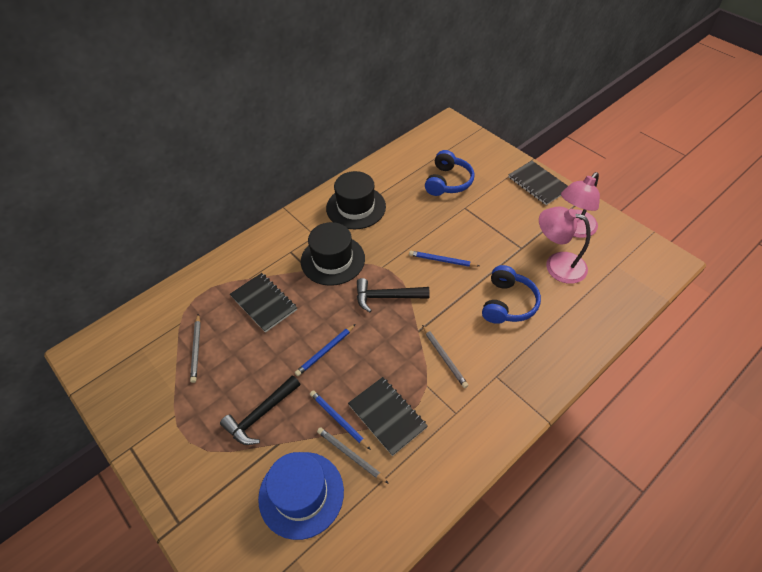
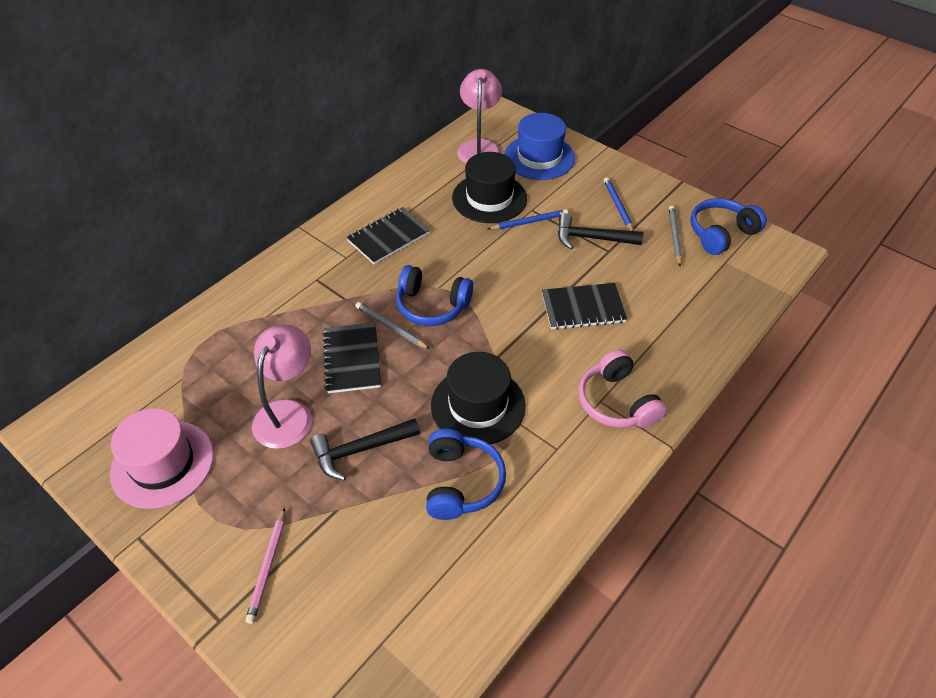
blue headphones: [425,150,474,196] [482,265,541,324] = 2 -> [396,265,473,326] [426,429,506,520] [690,198,767,255] = 3
blue pencil: [295,324,356,376] [310,390,371,450] [409,251,480,267] = 3 -> [488,209,568,230] [604,178,634,231] = 2
grey pencil: [190,314,201,383] [317,427,389,484] [422,325,469,388] = 3 -> [355,302,430,349] [669,206,682,266] = 2
pink hat: none = 0 -> [110,408,214,509] = 1
pink headphones: none = 0 -> [578,349,667,428] = 1
pink pencil: none = 0 -> [245,508,285,624] = 1

